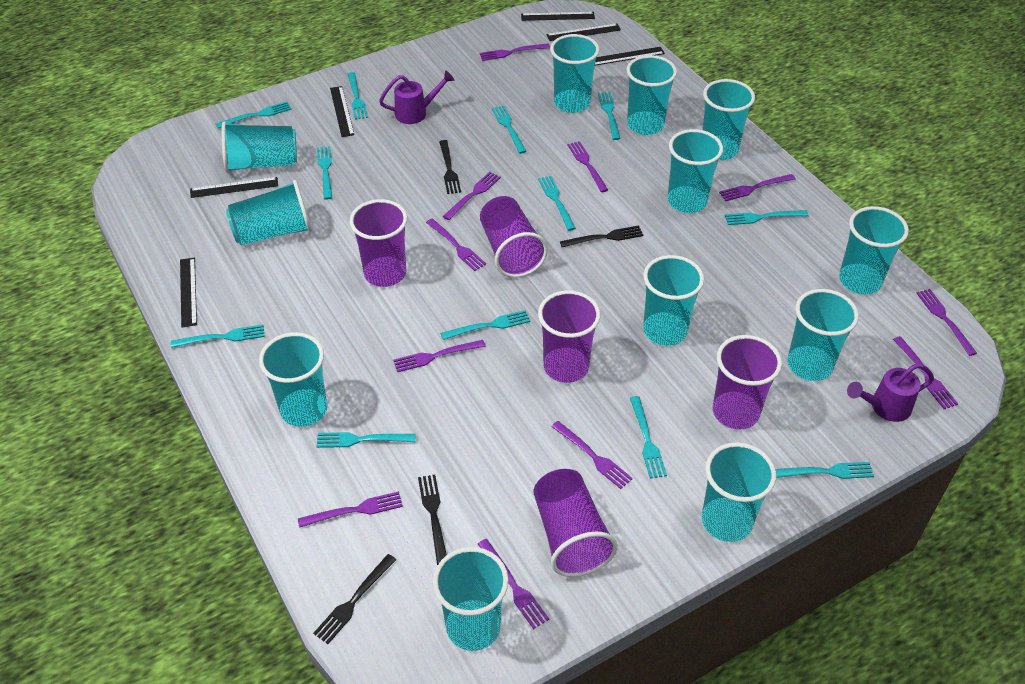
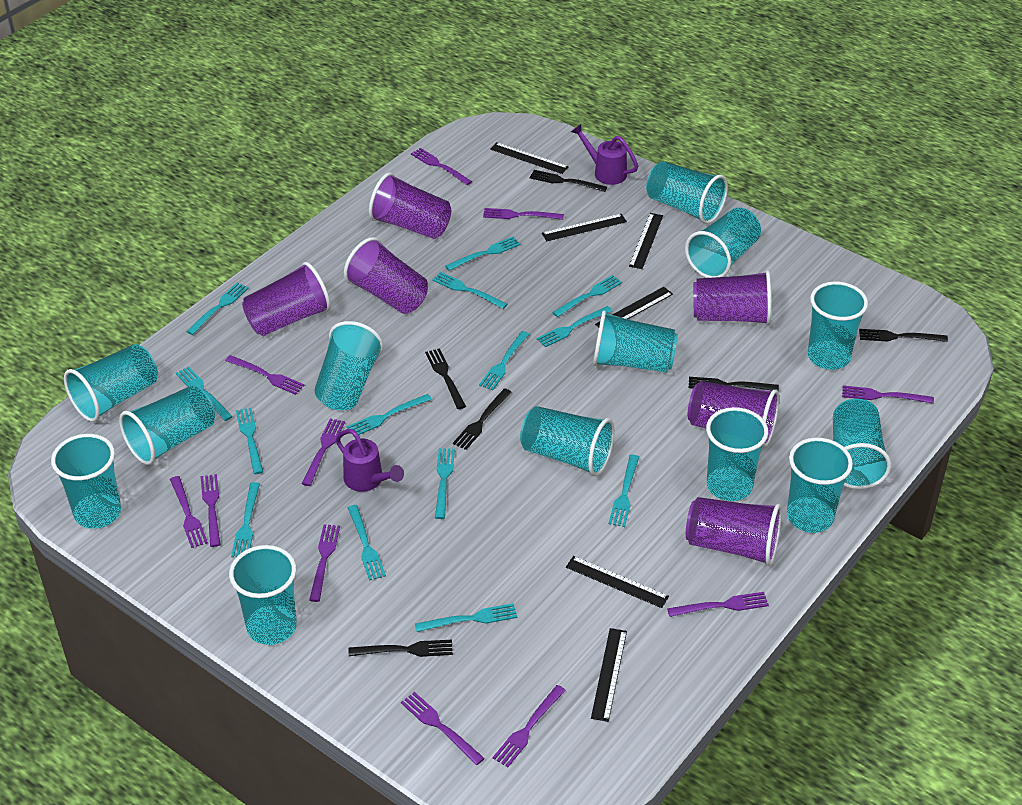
black fork: [313,554,396,644] [418,475,447,565] [439,140,461,194] [560,226,644,247] = 4 -> [349,640,453,657] [425,348,466,409] [453,388,512,450] [530,170,607,192] [689,377,779,392] [859,329,948,342] = 6
purple cup: [349,199,407,287] [480,196,548,278] [533,469,618,577] [538,290,600,383] [713,335,782,430] = 5 -> [242,262,331,336] [344,237,428,314] [369,173,451,239] [686,497,782,566] [688,381,779,447] [693,270,771,325] = 6
turquoise cup: [221,121,297,173] [226,180,312,245] [259,332,327,427] [433,547,509,651] [550,34,600,113] [626,55,677,135] [643,255,704,346] [668,129,723,213] [702,79,755,160] [702,442,776,542] [787,289,859,381] [839,206,909,294] = 12 -> [51,434,121,529] [64,344,158,422] [119,385,215,465] [229,545,297,645] [314,321,384,410] [520,406,615,476] [593,311,678,372] [646,161,728,224] [685,207,761,278] [706,407,768,501] [787,438,853,533] [808,281,868,370] [833,399,891,489] = 13
turquoise fork: [171,325,265,348] [216,102,291,128] [316,432,416,448] [317,146,332,200] [348,72,368,120] [440,310,530,340] [492,106,527,154] [538,176,576,231] [598,92,621,140] [630,396,667,479] [725,210,808,225] [775,462,874,479] = 12 -> [176,366,233,421] [186,282,249,335] [231,482,260,557] [236,408,263,474] [347,394,432,435] [348,505,386,581] [415,603,517,632] [432,272,508,309] [435,448,455,519] [445,236,521,271] [479,331,529,390] [537,306,612,347] [552,275,622,317] [608,455,639,527] = 14

